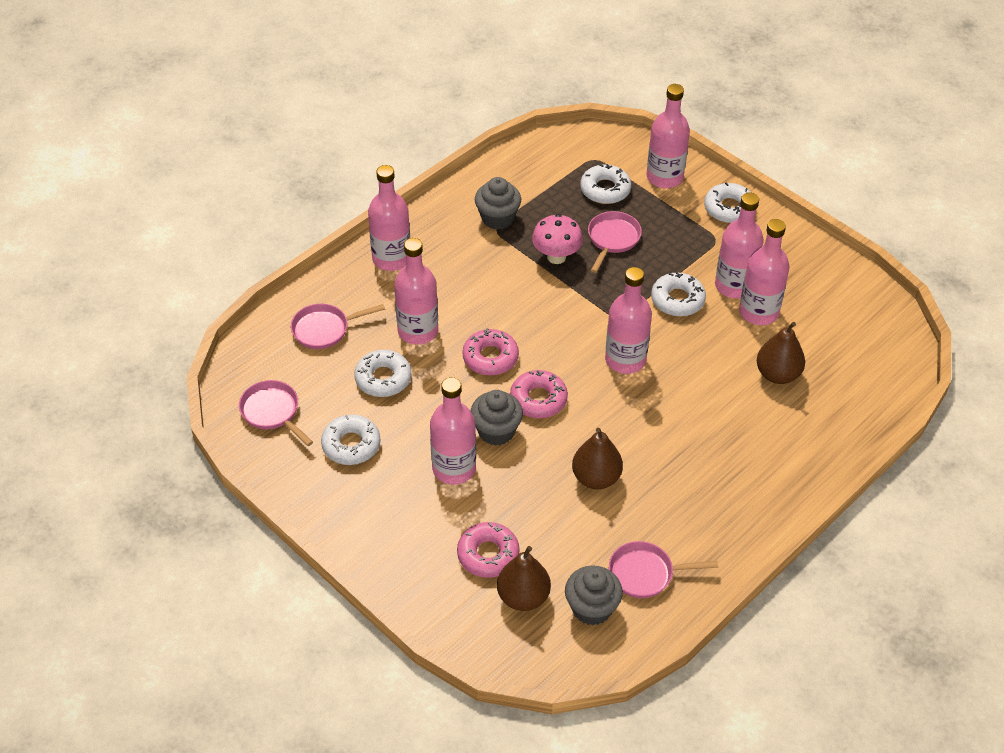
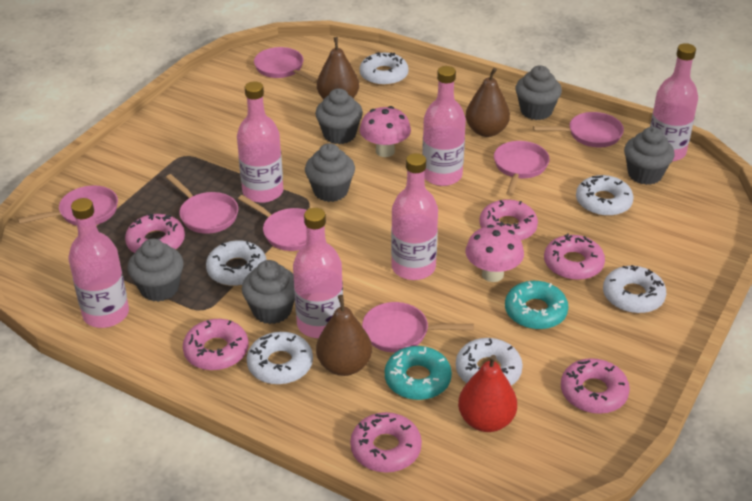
grey cupcake: [470,390,523,446] [475,177,521,230] [565,565,623,625] = 3 -> [127,239,184,302] [242,260,295,324] [305,143,355,202] [315,88,363,144] [515,65,562,120] [624,127,675,185] = 6
pink bottle: [368,165,410,271] [394,238,438,345] [430,377,476,485] [605,267,652,374] [647,84,690,188] [715,192,764,298] [739,219,790,325] = 7 -> [69,198,129,328] [237,81,283,203] [293,208,343,338] [391,153,438,280] [422,66,466,186] [650,43,698,162] = 6
pink donut: [457,522,520,578] [462,328,519,376] [510,370,568,418] = 3 -> [125,214,185,253] [183,319,248,371] [350,412,422,473] [479,199,538,241] [544,233,605,280] [561,358,630,414] = 6
pink mushroom: [532,214,583,264] = 1 -> [360,106,411,157] [465,225,524,282] = 2
pink pan: [239,380,313,446] [291,303,385,349] [588,211,642,273] [609,541,718,598] = 4 -> [18,185,118,226] [166,174,238,234] [238,195,307,251] [254,47,318,83] [362,302,474,353] [494,141,550,196] [533,112,624,147] = 7
red pear: none = 0 -> [458,355,517,432] = 1
turquoise donut: none = 0 -> [385,346,452,400] [505,281,569,330] = 2
white donut: [321,415,380,465] [354,350,412,397] [580,164,631,204] [651,272,706,317] [704,182,752,223] = 5 -> [206,240,267,286] [247,332,313,385] [360,52,409,86] [456,338,523,386] [576,175,634,216] [603,265,666,313] = 6

